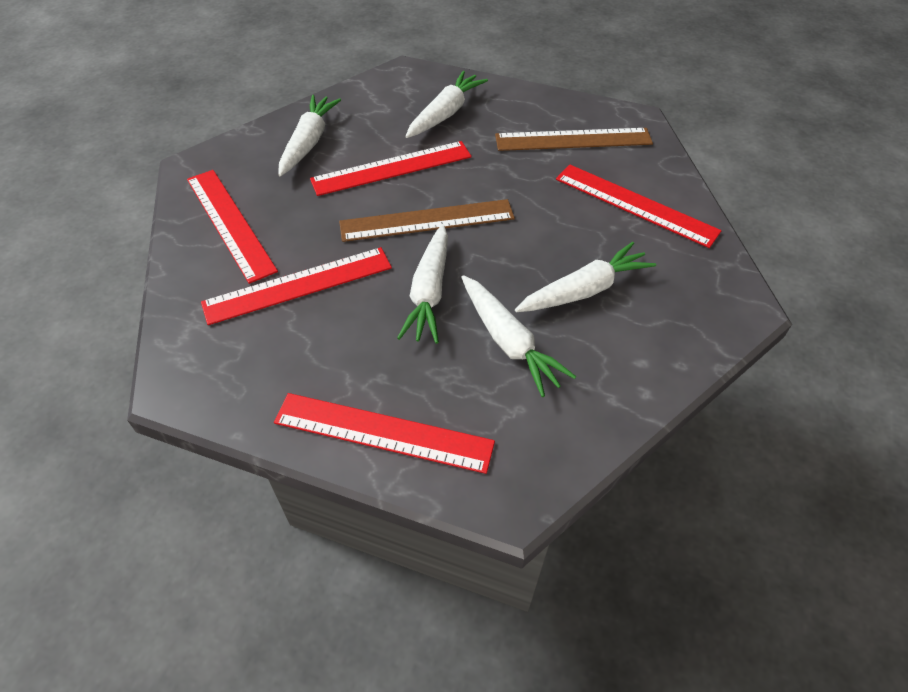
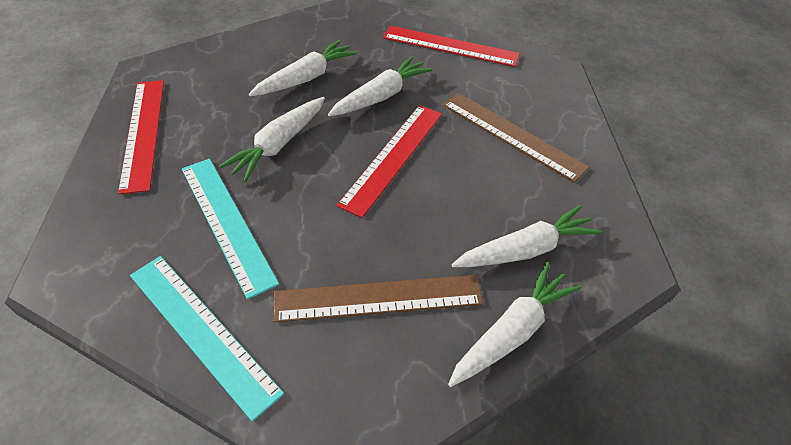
red ruler: [187,170,278,284] [201,247,392,325] [274,393,495,474] [310,141,472,196] [556,165,722,248] = 5 -> [118,80,164,194] [337,105,442,218] [383,26,520,67] = 3
turquoise ruler: none = 0 -> [130,256,284,422] [182,159,279,299] = 2

